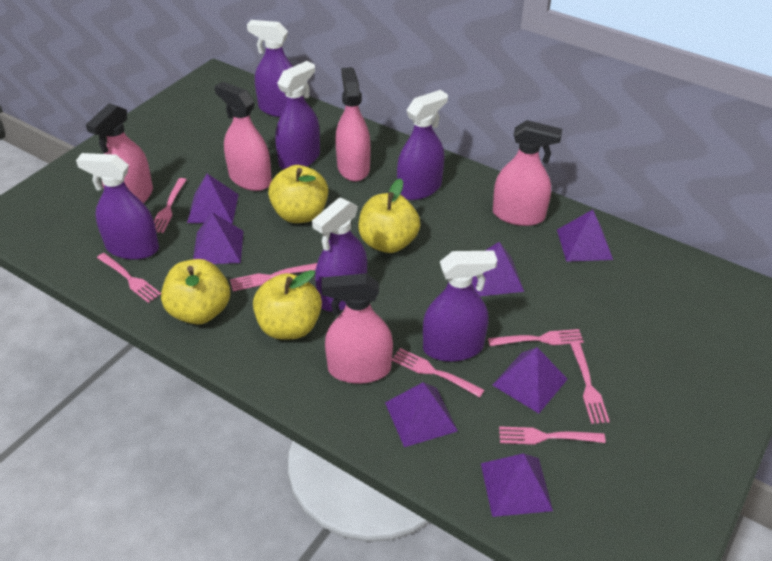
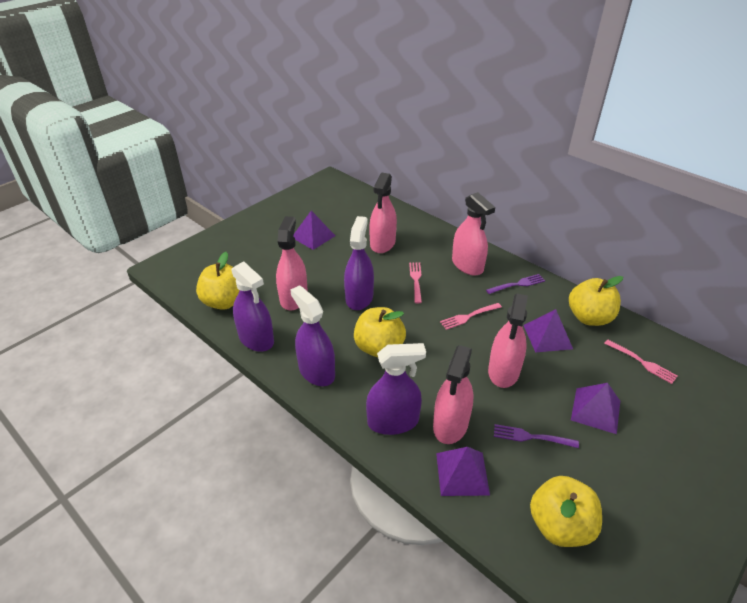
pink fork: [97,253,161,303] [154,178,187,233] [230,263,317,291] [392,348,484,397] [488,329,584,346] [499,426,606,445] [570,342,610,424] = 7 -> [409,262,422,303] [440,303,502,330] [604,339,678,384] = 3
purple fork: none = 0 -> [486,274,545,294] [494,424,579,448] = 2
purple pyramid: [187,174,239,224] [193,212,243,264] [385,382,458,447] [472,242,524,296] [481,453,553,517] [493,347,568,413] [557,210,613,262] = 7 -> [294,211,335,250] [436,447,490,496] [524,309,573,353] [571,383,620,434] = 4
purple spray bottle: [76,153,159,260] [247,20,293,117] [275,61,320,169] [312,197,367,312] [397,90,448,200] [423,251,497,362] = 6 -> [231,262,274,352] [290,285,335,386] [344,216,374,310] [366,343,426,435] = 4

